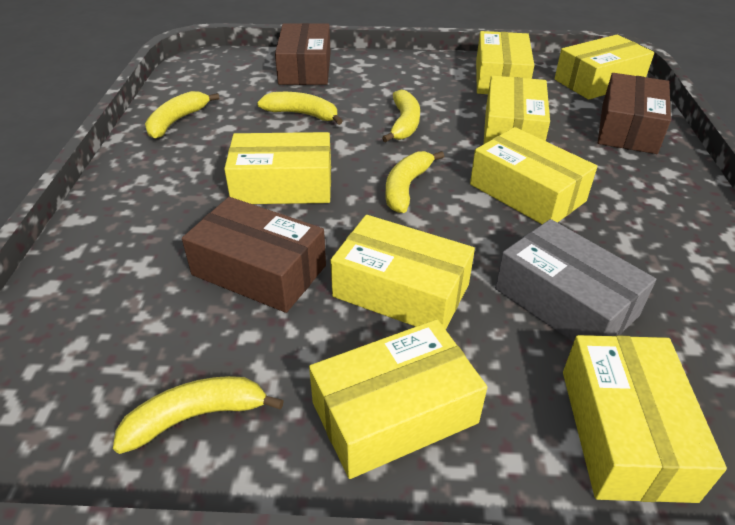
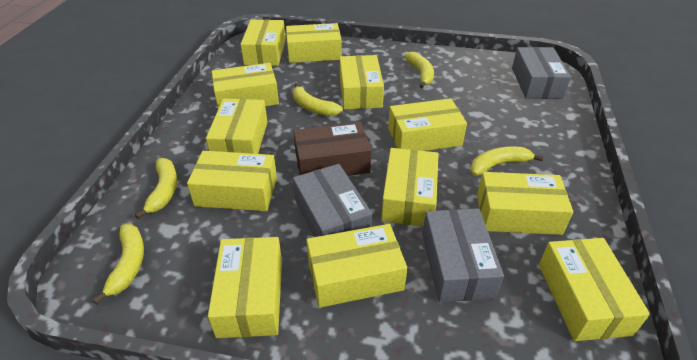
brown box: [182,197,326,313] [275,23,331,85] [598,73,671,154] = 3 -> [293,122,371,176] = 1
grey box: [495,219,656,342] = 1 -> [293,164,372,237] [422,208,504,302] [512,47,571,99] = 3
yellow box: [224,132,331,204] [309,319,487,479] [330,215,475,330] [470,127,597,224] [476,31,534,94] [484,76,550,144] [554,35,654,100] [563,335,727,503] = 8 -> [187,151,277,211] [206,99,268,154] [208,237,282,338] [212,63,279,109] [241,20,286,66] [286,23,342,63] [306,224,408,308] [340,55,384,110] [381,148,438,227] [388,98,467,151] [477,172,573,235] [539,238,650,341] = 12

